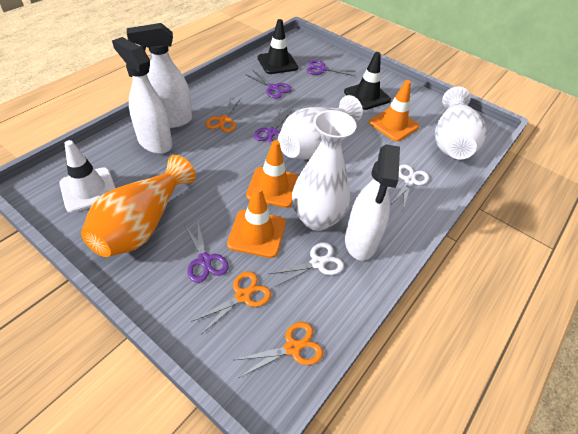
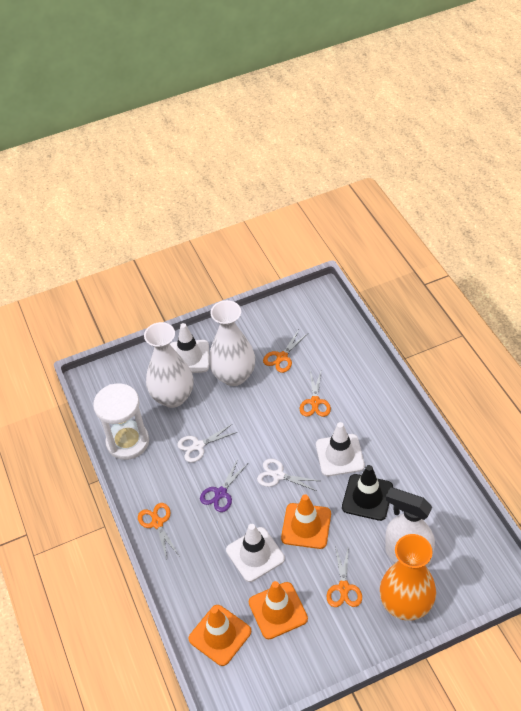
black traffic cone: [258,19,298,74] [344,52,391,110] = 2 -> [342,465,393,521] = 1
orange scissors: [191,271,271,334] [206,98,241,132] [235,322,323,377] = 3 -> [138,503,179,559] [263,329,307,373] [300,369,331,417] [327,545,362,607] = 4
purple scissors: [184,222,229,283] [245,70,292,98] [254,110,290,144] [307,60,355,76] = 4 -> [200,459,248,512] = 1
white hourglass: none = 0 -> [93,383,149,460] = 1
white spray bottle: [112,37,172,154] [127,23,192,128] [345,144,400,260] = 3 -> [385,487,435,567] = 1
white traffic cone: [59,140,115,213] = 1 -> [170,323,209,373] [226,524,285,582] [316,422,365,476] = 3
white vase: [278,95,363,159] [292,110,357,231] [435,87,486,159] = 3 -> [144,322,193,408] [209,300,255,386] = 2

